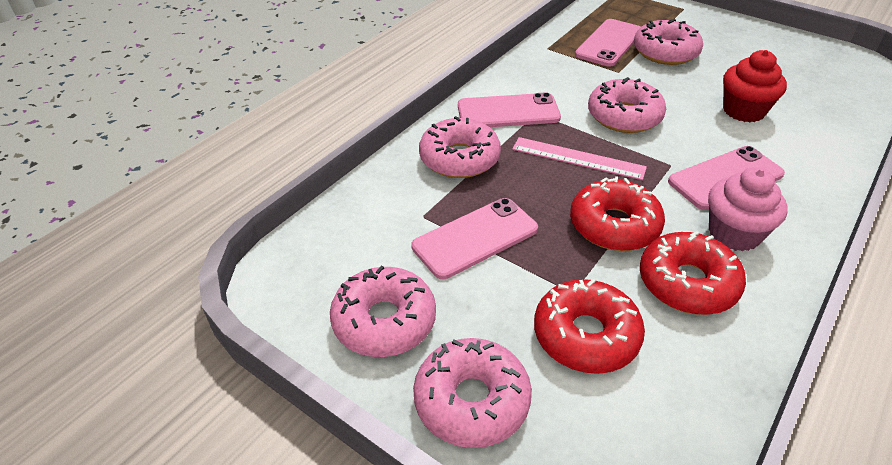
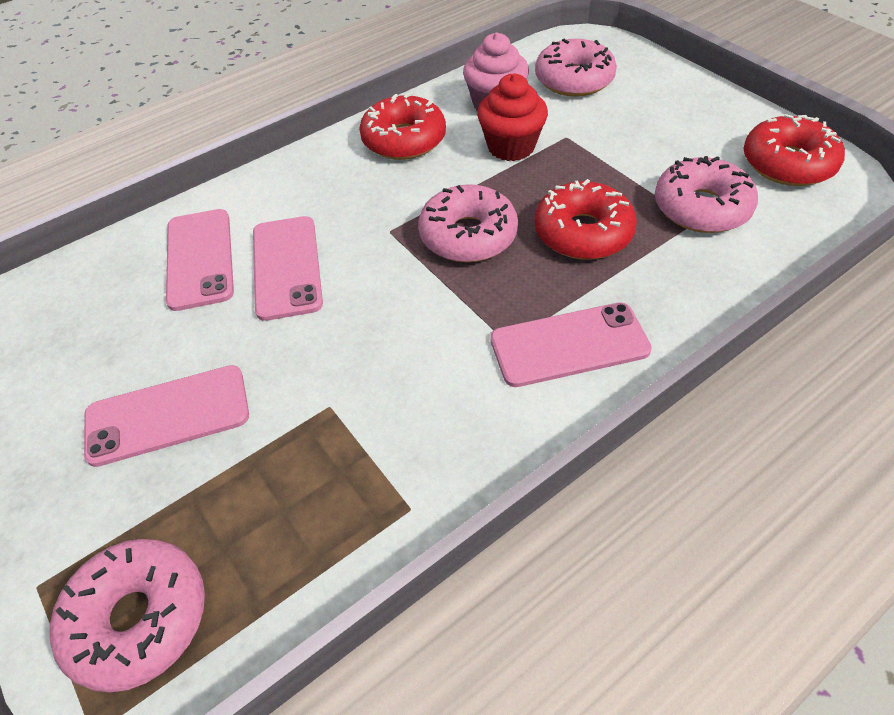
pink donut: [330,266,436,357] [413,338,532,448] [419,116,501,178] [588,77,666,133] [634,19,703,65] = 5 -> [50,539,205,693] [418,184,518,262] [535,39,617,97] [655,156,758,233] = 4
pink ruler: [512,137,647,180] = 1 -> none = 0

